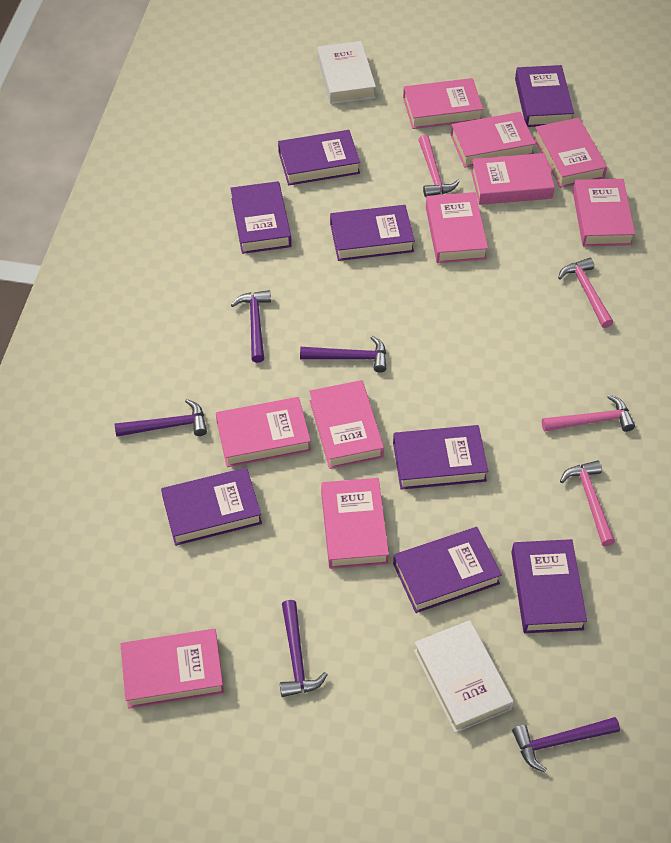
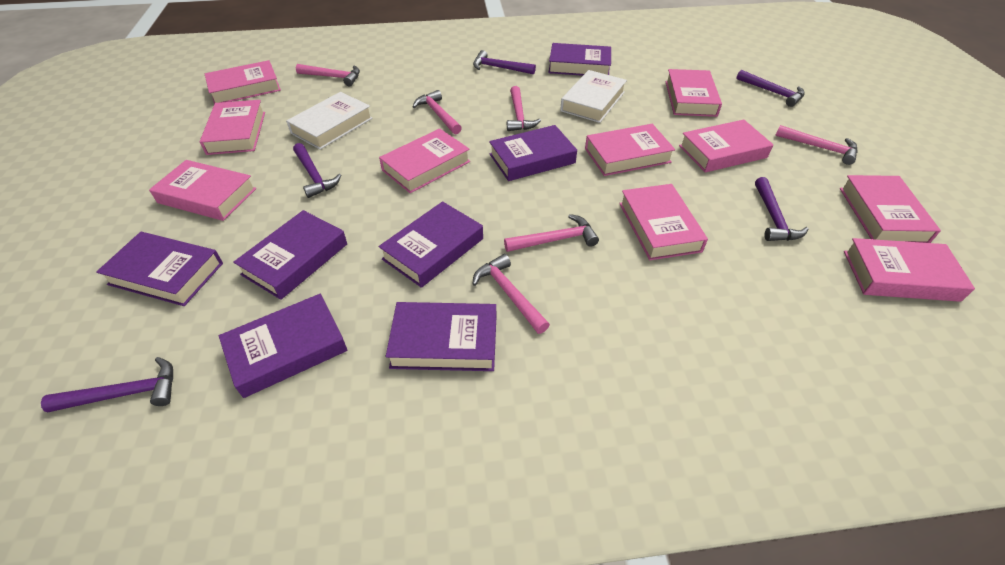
pink hammer: [418,135,460,197] [542,395,635,432] [558,258,613,328] [560,460,615,546] = 4 -> [296,64,360,86] [413,90,462,134] [472,254,550,334] [504,214,599,252] [507,86,541,131] [775,125,858,165] = 6
purple book: [161,468,262,546] [230,181,292,254] [278,130,360,185] [330,205,415,261] [393,425,488,490] [393,527,502,613] [511,539,587,633] [515,65,574,127] = 8 -> [96,232,223,306] [219,294,347,398] [233,210,347,300] [379,201,483,288] [386,302,496,371] [489,125,577,181] [548,43,611,76] = 7

